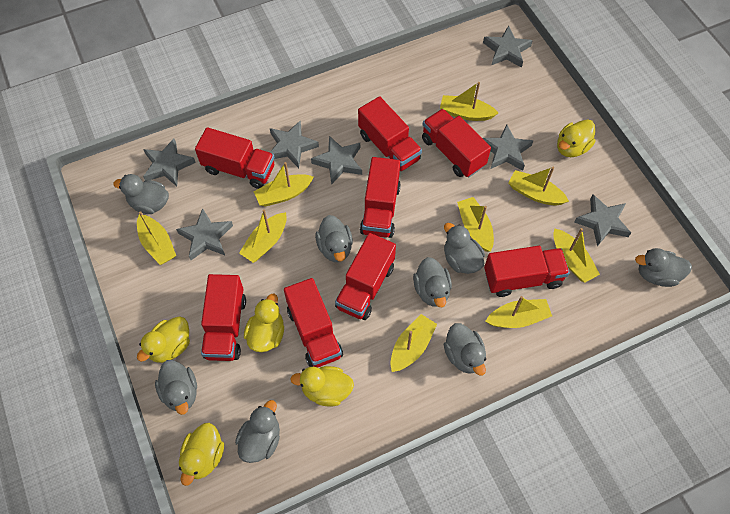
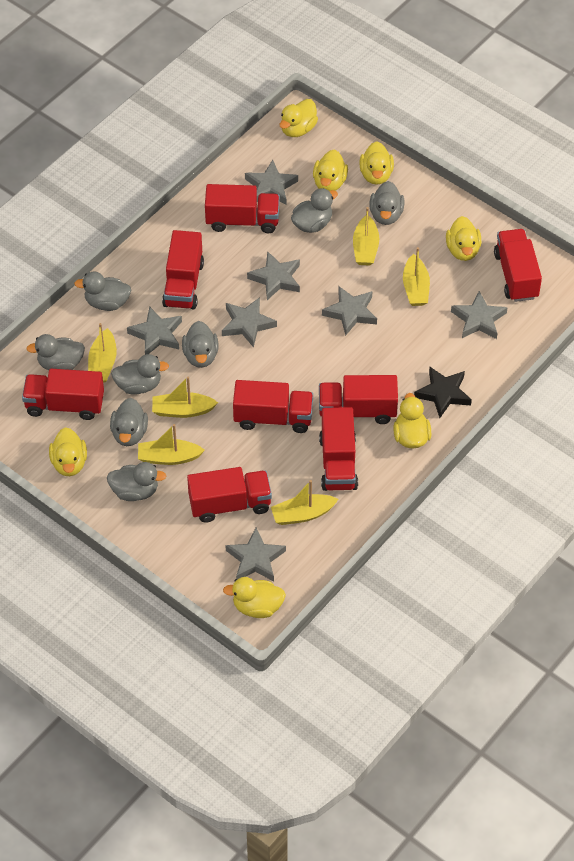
black star: none = 0 -> [414,367,472,418] = 1
yellow boat: [137,211,176,265] [239,209,287,263] [254,162,314,206] [390,314,437,372] [440,82,498,121] [457,197,494,252] [486,296,552,328] [508,167,569,206] [553,228,600,283] = 9 -> [88,323,117,382] [138,424,205,465] [152,377,218,418] [271,480,338,525] [353,207,379,266] [403,247,430,306] = 6
yellow duck: [137,317,190,363] [179,423,224,486] [244,294,284,352] [290,366,354,406] [557,119,596,157] = 5 -> [49,427,87,476] [223,577,286,618] [280,99,318,137] [313,150,348,191] [359,141,394,185] [393,393,431,448] [446,216,481,261] = 7

